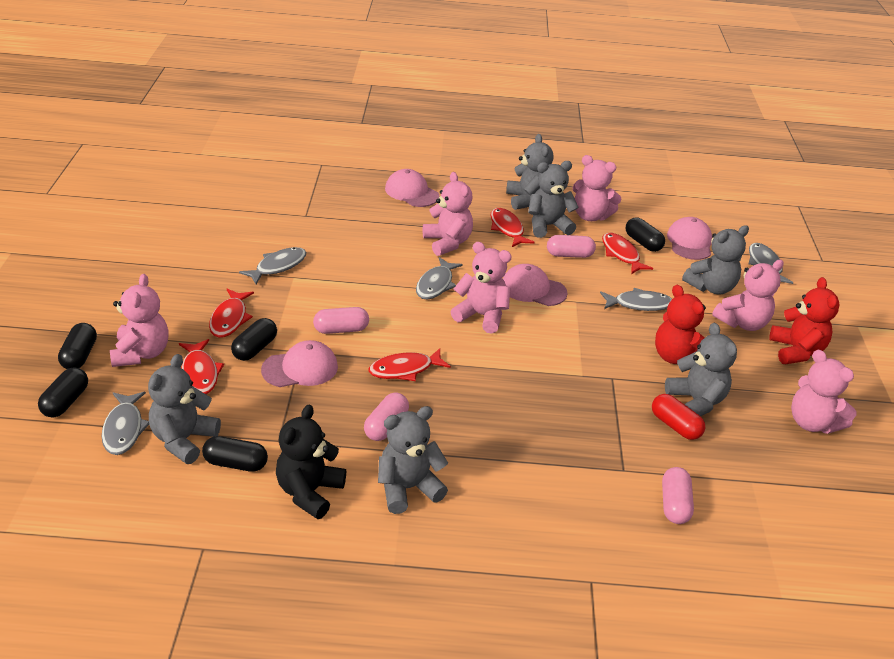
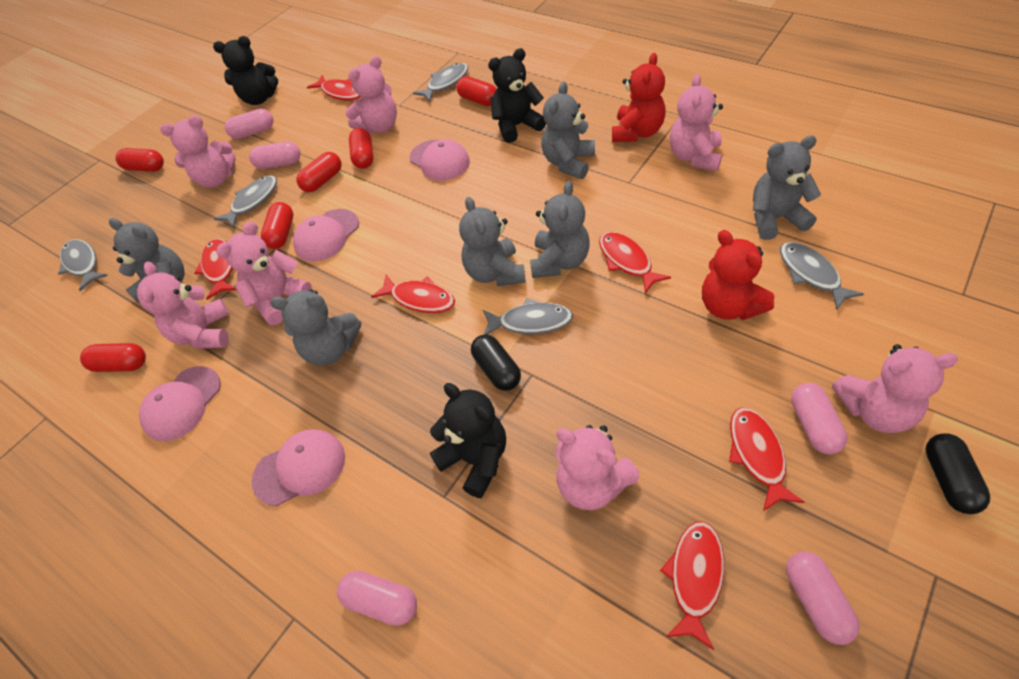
black capsule: [38,367,88,417] [58,323,97,369] [202,436,268,472] [231,318,277,361] [626,217,665,252] = 5 -> [471,335,521,391] [925,433,990,514] = 2
black teddy bear: [276,405,346,519] = 1 -> [213,36,278,105] [430,383,506,498] [488,48,546,143] = 3
pink capsule: [313,307,369,334] [364,393,409,441] [547,235,596,258] [662,467,694,524] = 4 -> [225,109,273,139] [249,141,301,169] [337,571,417,626] [786,551,860,645] [791,383,848,454] = 5
pink teddy bear: [110,274,169,367] [423,172,473,256] [451,242,512,334] [572,155,621,221] [712,260,784,331] [791,350,857,434] = 6 -> [137,262,229,349] [160,115,236,188] [216,221,312,325] [345,56,397,134] [555,425,639,510] [670,74,723,171] [832,344,958,433] = 7
red capsule: [652,394,705,440] = 1 -> [80,343,146,372] [115,148,164,172] [261,202,293,249] [296,152,341,192] [349,128,374,169] [456,76,497,106] = 6
red fish: [179,339,224,394] [209,289,254,338] [369,348,451,381] [490,208,535,247] [602,233,653,274] = 5 -> [194,238,236,300] [307,75,360,101] [371,275,455,313] [599,232,671,293] [660,521,724,650] [729,408,805,511] = 6

